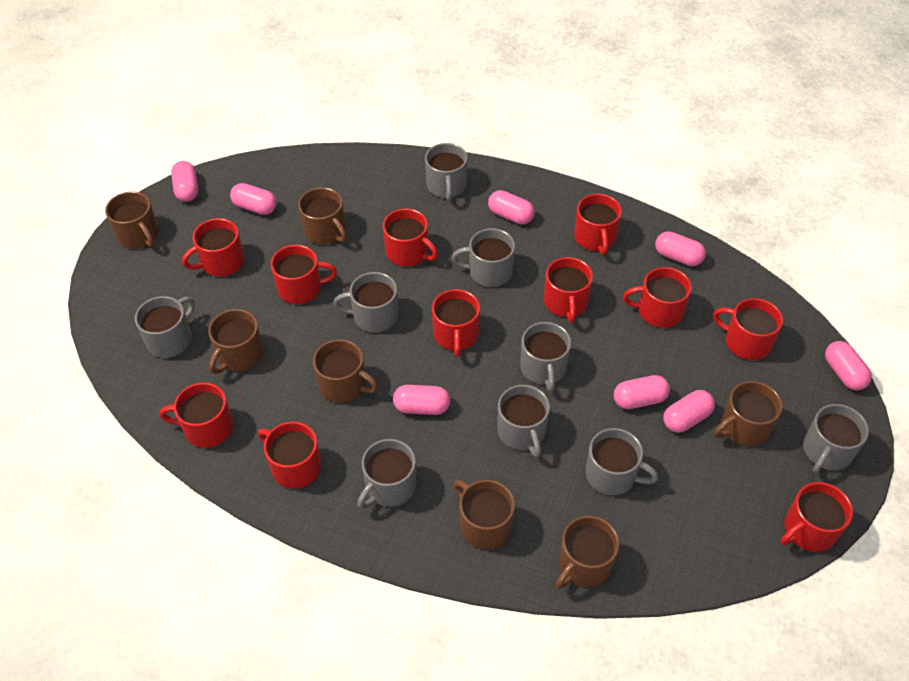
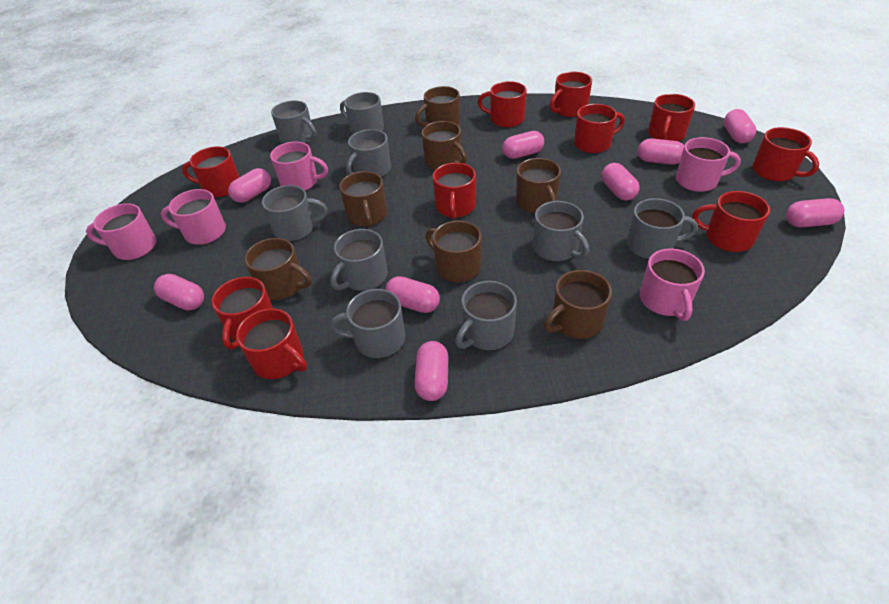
pink capsule: [171,161,198,202] [230,183,277,215] [393,385,450,415] [488,190,535,224] [614,375,670,409] [655,231,706,266] [663,390,715,433] [825,341,872,390] = 8 -> [154,274,204,310] [228,168,271,203] [385,276,440,313] [414,341,449,401] [502,131,544,159] [602,163,640,201] [638,138,684,165] [724,109,757,143] [786,198,844,227] = 9
pink mug: none = 0 -> [86,203,157,260] [161,189,226,245] [270,142,328,191] [640,248,705,321] [676,137,741,192] = 5
red mug: [160,382,233,448] [182,218,244,276] [258,421,321,489] [270,245,337,304] [383,208,438,266] [432,289,480,357] [544,257,593,323] [574,194,622,255] [623,267,692,328] [713,298,783,360] [780,482,853,552] = 11 -> [182,147,239,197] [211,277,273,349] [236,308,307,379] [433,163,476,219] [478,81,527,127] [550,72,592,117] [574,104,625,153] [648,94,695,141] [692,191,770,252] [753,127,819,181] = 10

